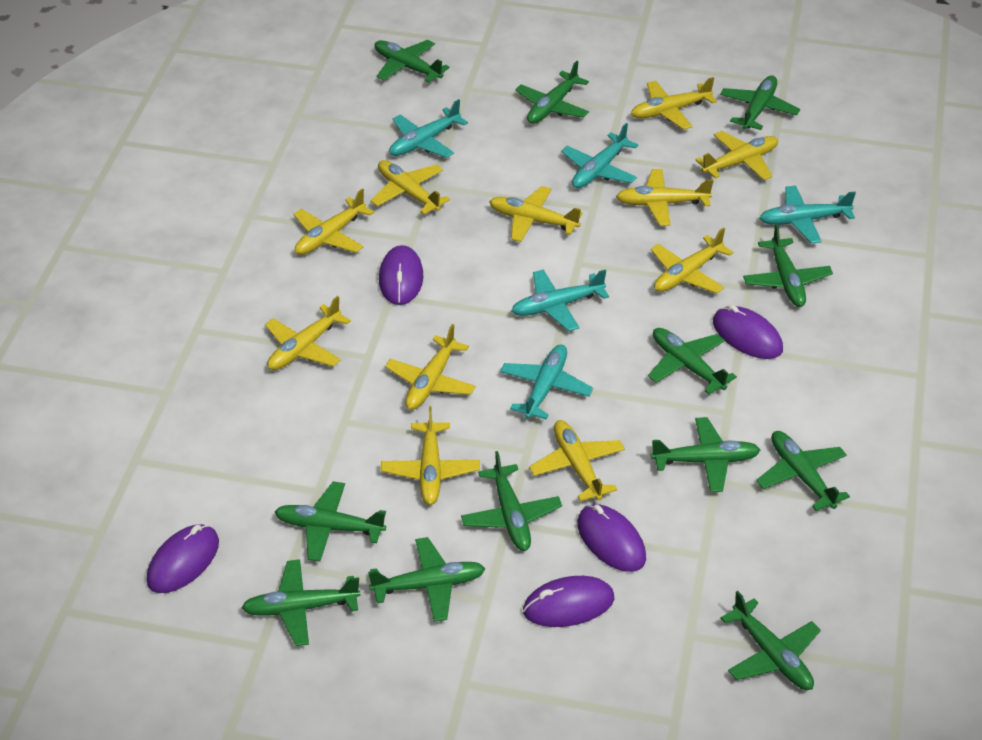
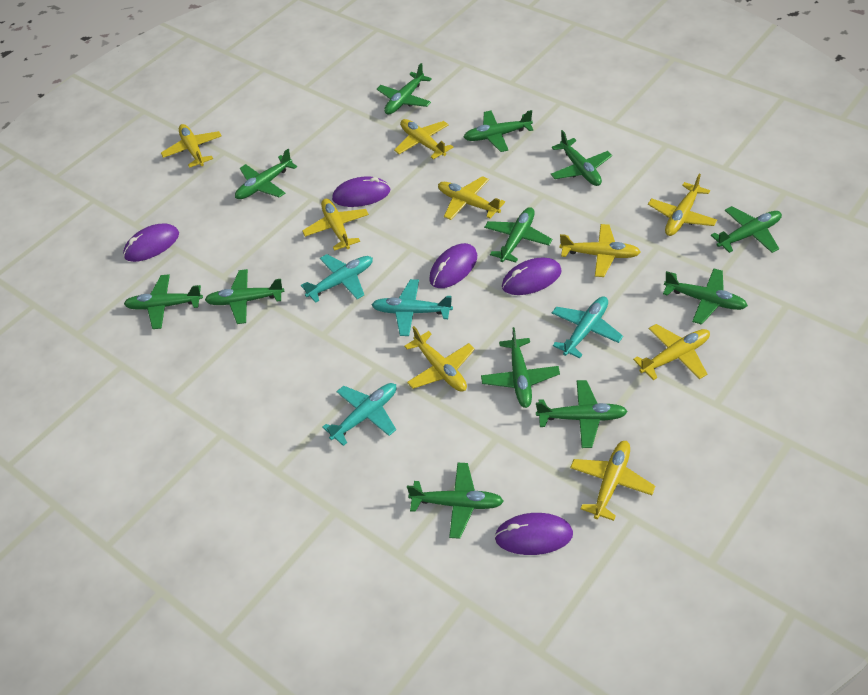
turquoise plane: [389,99,468,158] [500,345,593,419] [512,269,609,331] [561,123,638,188] [759,185,856,243] = 5 -> [301,254,373,303] [322,383,397,446] [372,279,453,336] [552,297,623,358] = 4
yellow plane: [265,296,351,370] [294,188,374,255] [370,160,450,214] [381,406,480,505] [385,324,476,410] [489,186,583,242] [529,420,625,501] [616,169,714,226] [631,77,717,130] [651,228,733,294] [695,131,778,180] = 11 -> [161,124,222,168] [302,199,369,251] [394,119,453,159] [404,326,475,392] [438,176,505,220] [560,224,640,277] [570,441,655,521] [633,324,710,380] [648,174,717,236] = 9

